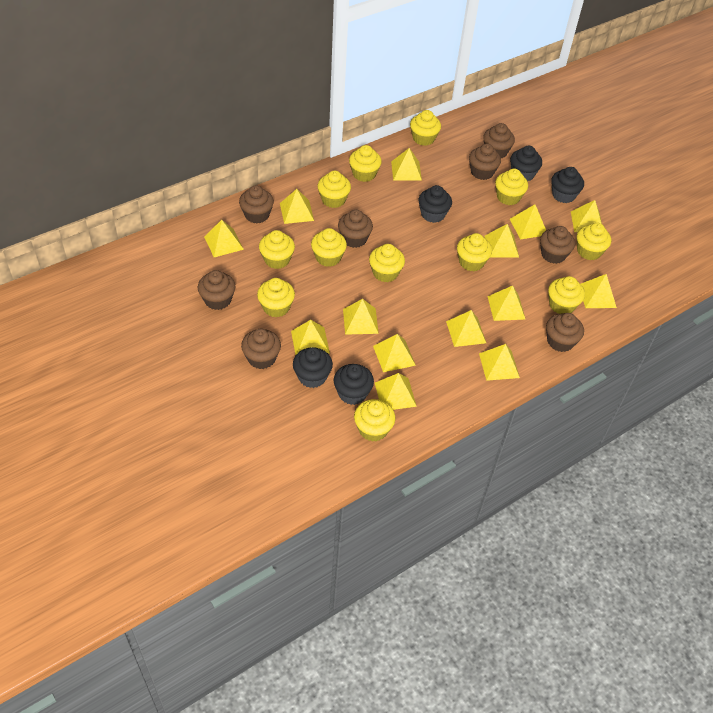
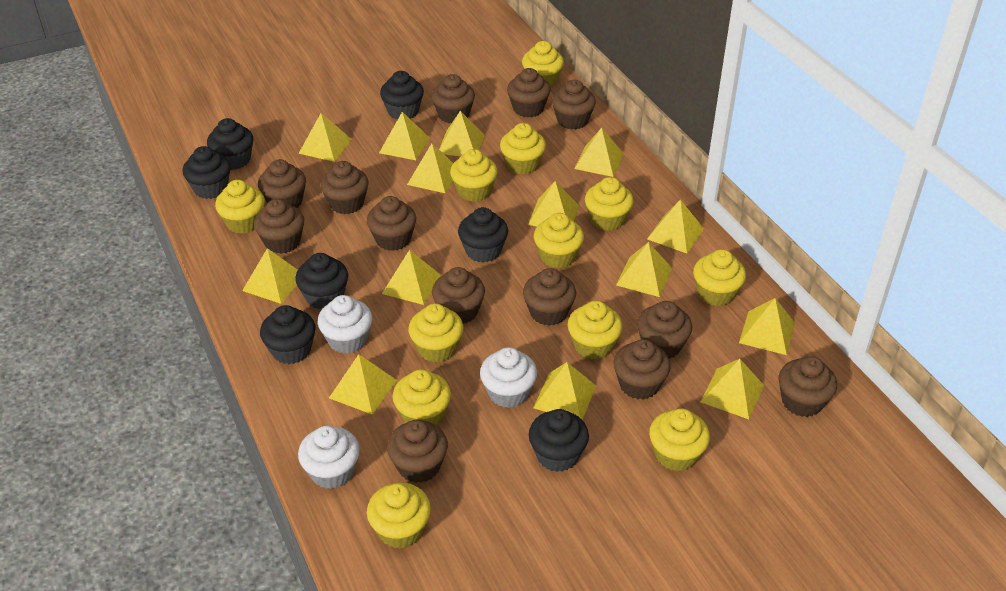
black cupcake: [293,347,333,388] [334,364,374,405] [418,185,452,223] [510,146,542,181] [551,167,584,203] = 5 -> [182,146,231,199] [207,118,253,170] [260,305,316,364] [295,253,348,309] [380,71,424,119] [458,207,508,263] [529,409,589,472] = 7
brown cupcake: [198,270,235,310] [239,185,274,223] [241,329,281,369] [338,210,373,248] [469,144,501,180] [483,123,515,158] [540,226,575,264] [546,313,584,352] = 8 -> [254,199,304,254] [258,159,306,208] [320,161,369,214] [367,196,416,251] [387,420,448,483] [431,74,475,123] [432,267,485,324] [507,68,551,117] [523,268,576,326] [552,80,596,130] [613,339,671,400] [637,301,692,359] [779,356,837,417] = 13
white cupcake: none = 0 -> [298,425,360,489] [318,295,372,354] [480,347,537,408] = 3

